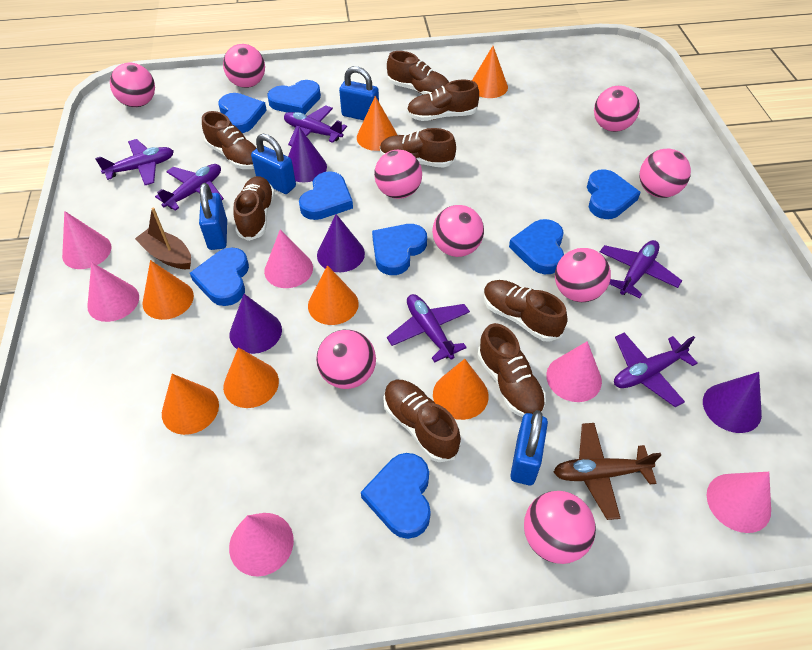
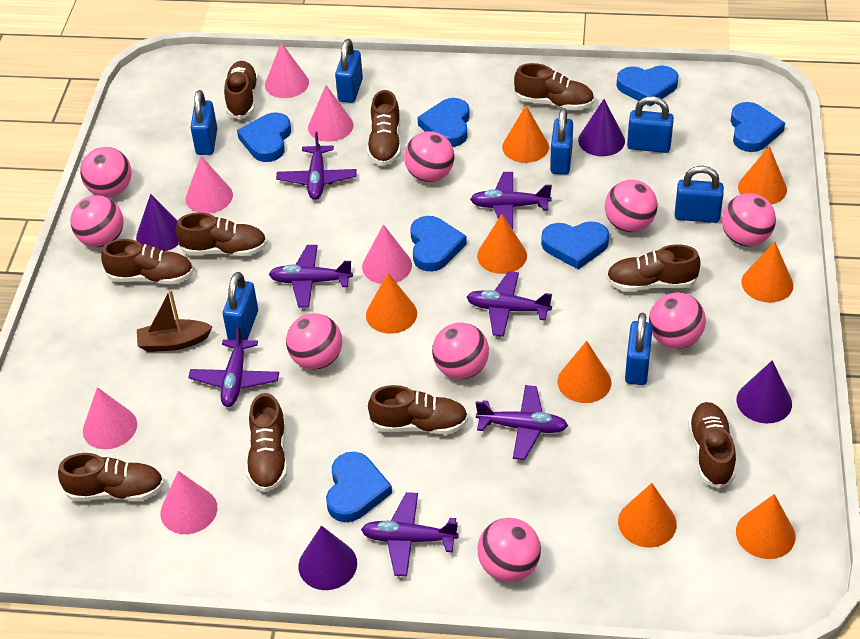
blue heart: [190,247,249,306] [218,93,267,133] [267,80,321,114] [299,171,353,220] [361,453,431,539] [372,224,427,275] [509,219,564,274] [587,169,641,219] = 8 -> [237,112,291,162] [326,452,392,522] [410,216,467,271] [418,98,470,147] [541,221,609,269] [617,65,679,107] [731,102,785,152] = 7
blue padlock: [199,183,227,250] [251,134,296,194] [339,66,379,121] [510,410,548,485] = 4 -> [190,90,217,155] [223,272,258,340] [335,39,363,103] [550,108,573,175] [625,313,653,385] [627,96,674,153] [675,166,724,223] = 7
brown plane: [554,423,661,520] = 1 -> none = 0
brown shoe: [202,111,256,169] [233,176,275,241] [380,128,456,168] [383,380,461,462] [387,51,449,95] [407,79,479,121] [477,323,546,417] [483,280,567,342] = 8 -> [58,453,164,501] [101,239,193,284] [176,213,267,256] [224,61,258,119] [246,393,287,492] [367,90,401,166] [368,385,468,434] [514,63,594,110] [606,244,701,291] [688,402,736,488] = 10
orange cone: [143,260,194,320] [162,374,219,435] [223,347,279,408] [308,265,359,325] [357,96,397,151] [433,359,489,420] [472,46,508,98] = 7 -> [366,273,417,334] [477,214,527,274] [502,105,549,163] [557,341,611,403] [618,483,677,548] [736,494,795,559] [738,146,787,205] [741,242,793,303] = 8
purple plane: [95,139,174,185] [155,164,224,211] [284,105,347,146] [387,294,470,362] [600,240,682,298] [614,332,698,407] = 6 -> [188,325,279,407] [269,245,353,307] [276,132,357,200] [361,492,459,577] [466,271,552,337] [470,172,552,230] [476,385,568,460] = 7

